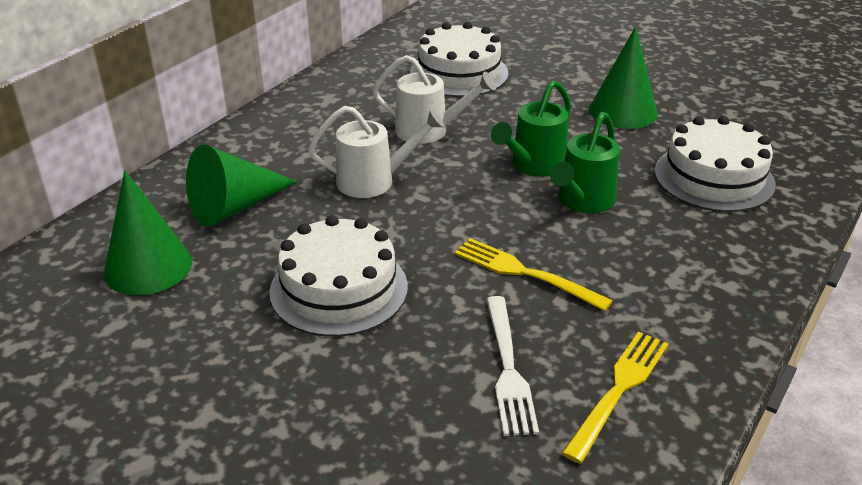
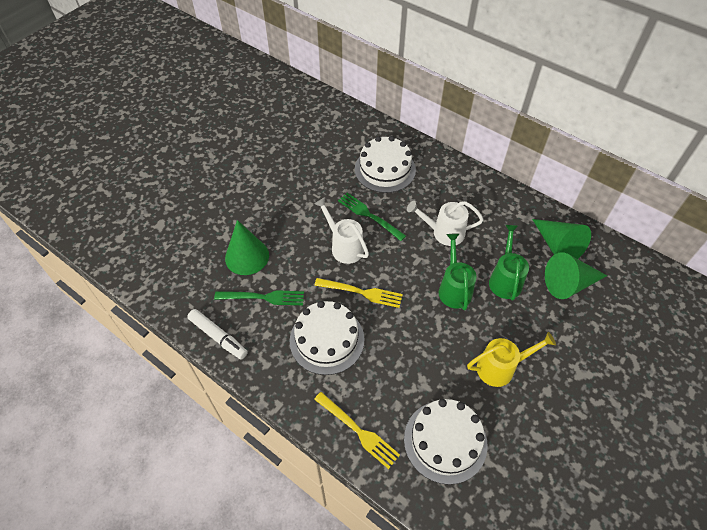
green fork: none = 0 -> [214,290,304,305] [338,193,406,241] = 2
white fork: [486,296,539,436] = 1 -> none = 0
white marker: none = 0 -> [187,309,248,359] = 1
yellow watering can: none = 0 -> [467,332,556,387] = 1

